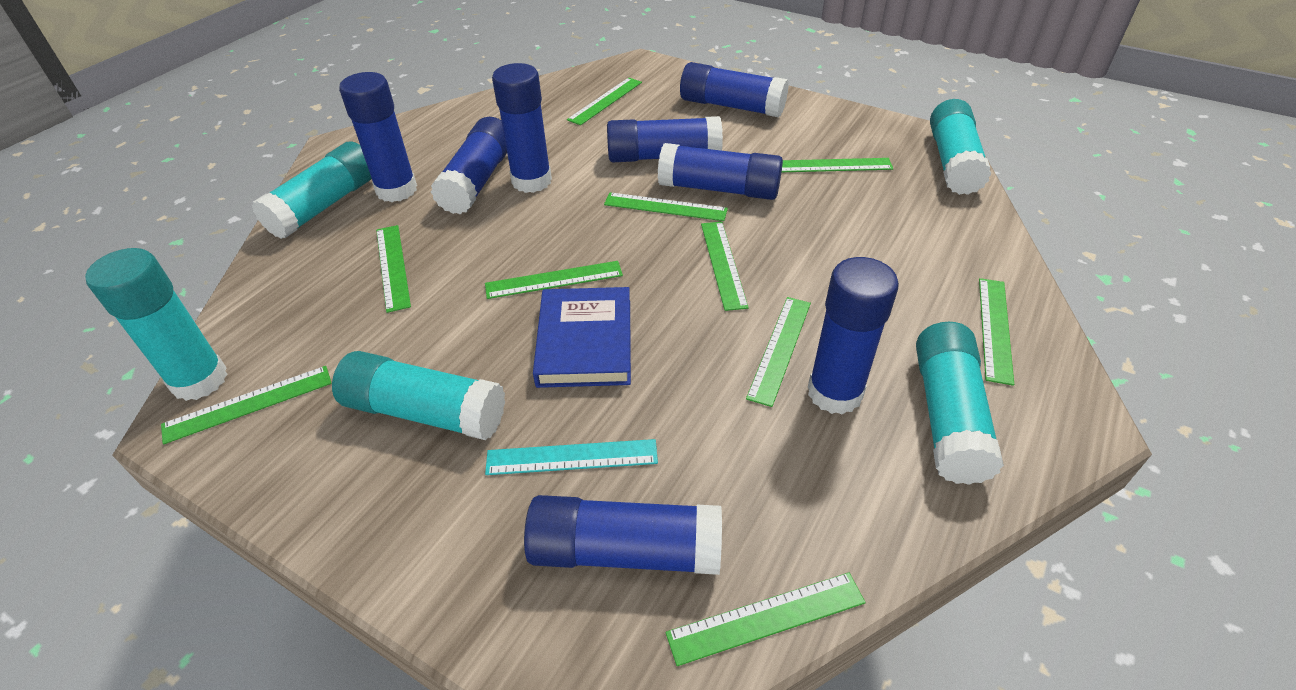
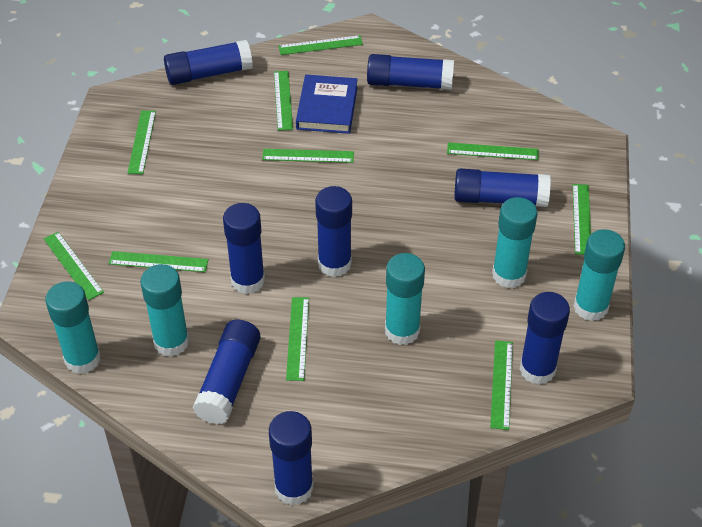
turquoise ruler: [485,439,658,475] = 1 -> none = 0

